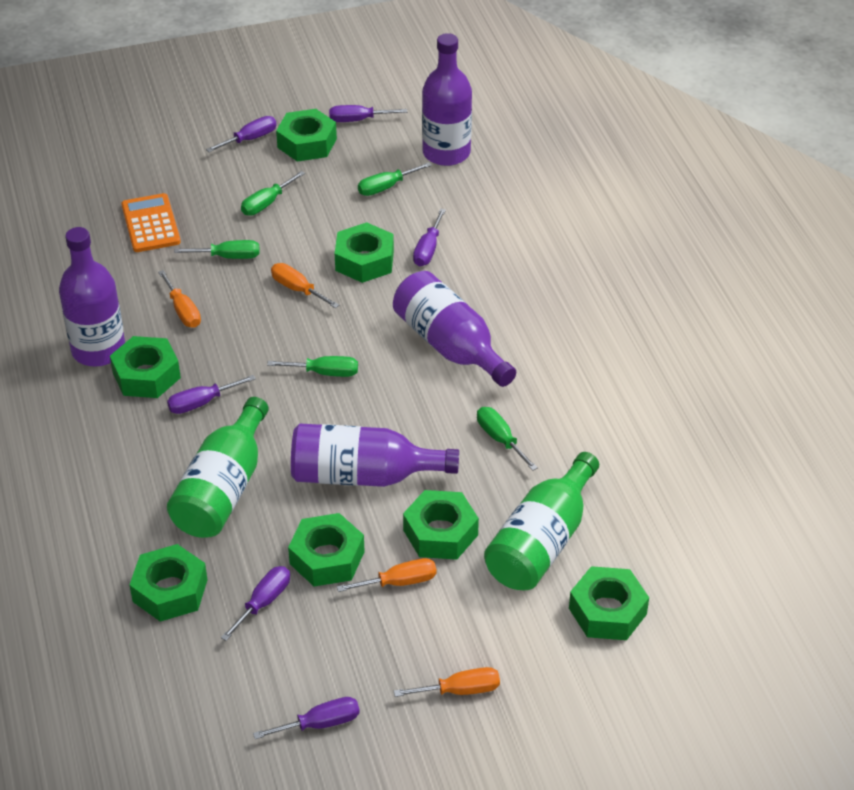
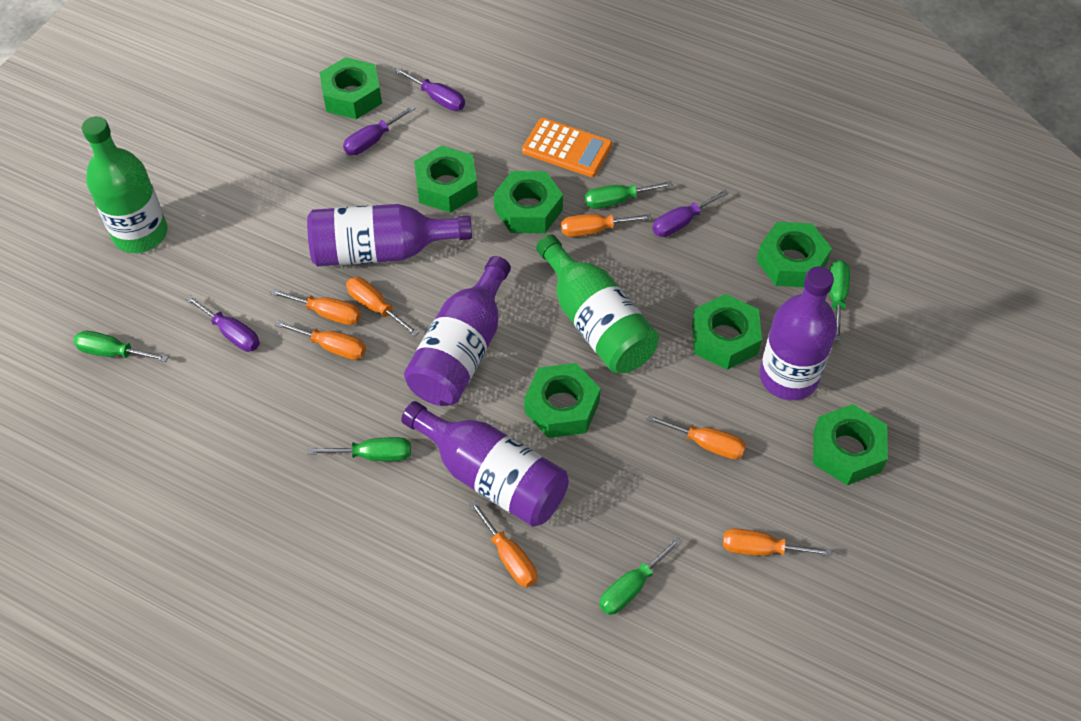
orange screwdriver: [158,270,201,328] [271,263,339,308] [337,558,437,592] [394,667,500,697] = 4 -> [270,289,361,325] [275,320,366,360] [346,277,419,336] [469,500,537,587] [561,214,652,237] [646,414,746,459] [723,529,832,556] = 7
purple screwdriver: [167,375,256,414] [206,116,277,152] [221,566,290,641] [253,697,360,739] [329,105,407,122] [413,209,446,266] = 6 -> [186,295,260,352] [343,105,416,155] [395,68,465,111] [652,190,729,237] = 4

